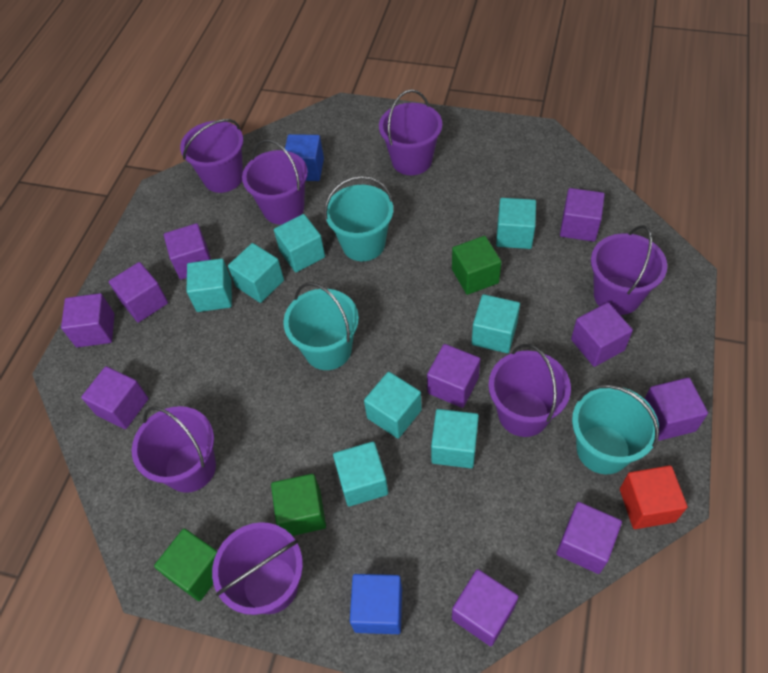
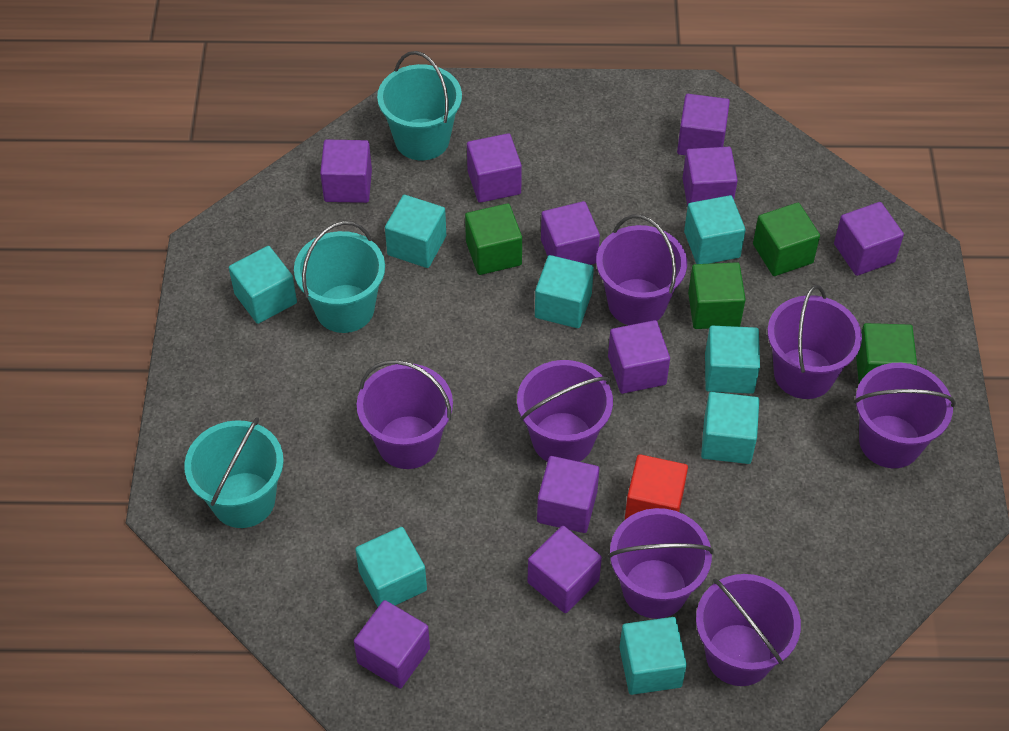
blue cube: [285,134,324,181] [350,574,402,634] = 2 -> none = 0
green cube: [154,529,217,601] [271,474,326,536] [452,236,501,295] = 3 -> [465,203,522,275] [688,262,746,329] [753,203,820,276] [856,323,917,383] = 4

